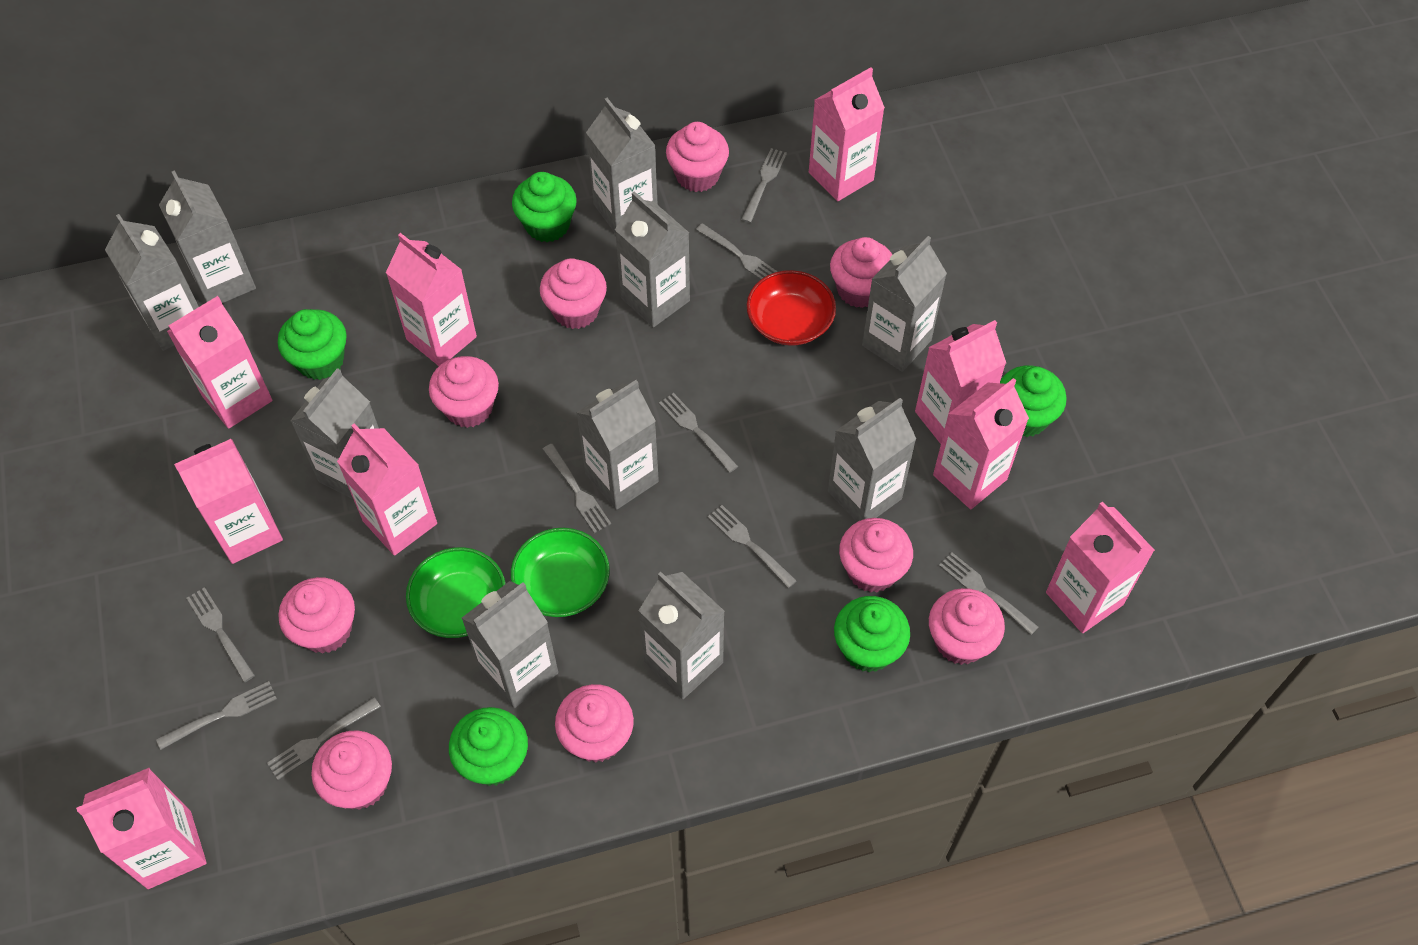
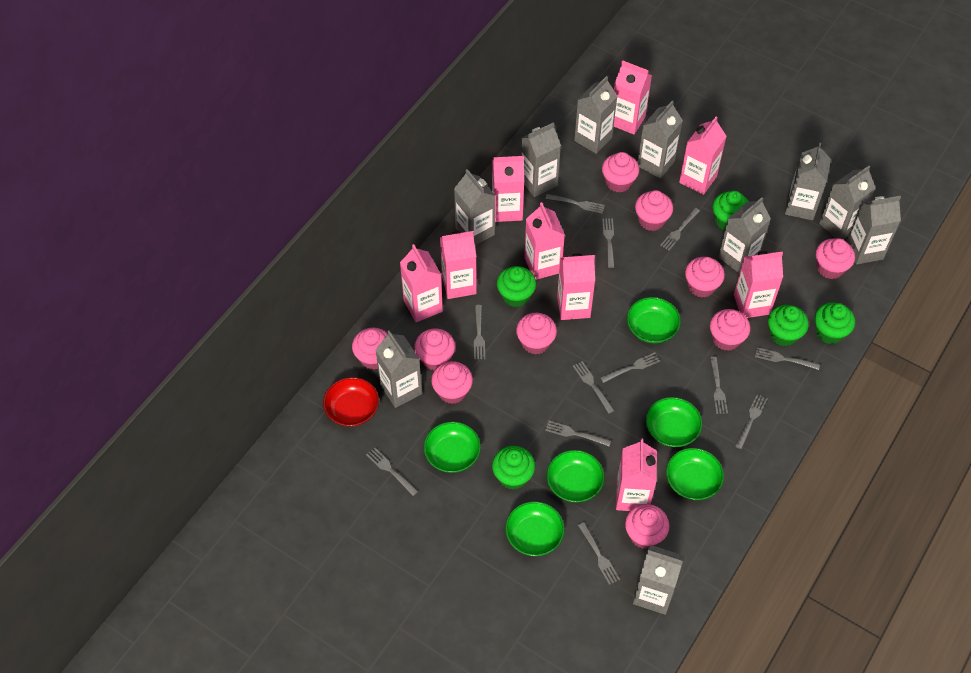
green bowl: [406,547,505,638] [511,528,610,617] = 2 -> [424,421,481,473] [505,501,565,556] [546,450,605,502] [627,297,681,343] [646,397,702,447] [666,448,724,500] = 6
grey fork: [156,681,277,750] [187,587,255,682] [267,697,381,780] [542,444,611,533] [659,393,738,473] [696,223,778,280] [708,505,797,588] [741,148,787,223] [939,552,1038,635] = 9 -> [366,447,418,496] [474,305,485,359] [545,421,611,446] [546,194,605,214] [573,361,614,414] [578,522,620,585] [600,352,660,383] [602,219,615,268] [660,208,700,251] [710,357,728,414] [735,394,767,449] [755,347,820,370] = 12
pink cupcake: [279,577,355,654] [311,730,392,810] [429,356,499,428] [540,258,607,329] [555,684,634,763] [666,122,729,192] [830,237,892,308] [839,518,913,593] [929,588,1005,665] = 9 -> [352,328,388,370] [415,328,455,370] [431,361,473,404] [516,313,557,355] [602,152,640,193] [625,504,670,549] [635,190,673,231] [685,257,725,298] [710,309,750,351] [816,238,855,279] = 10

